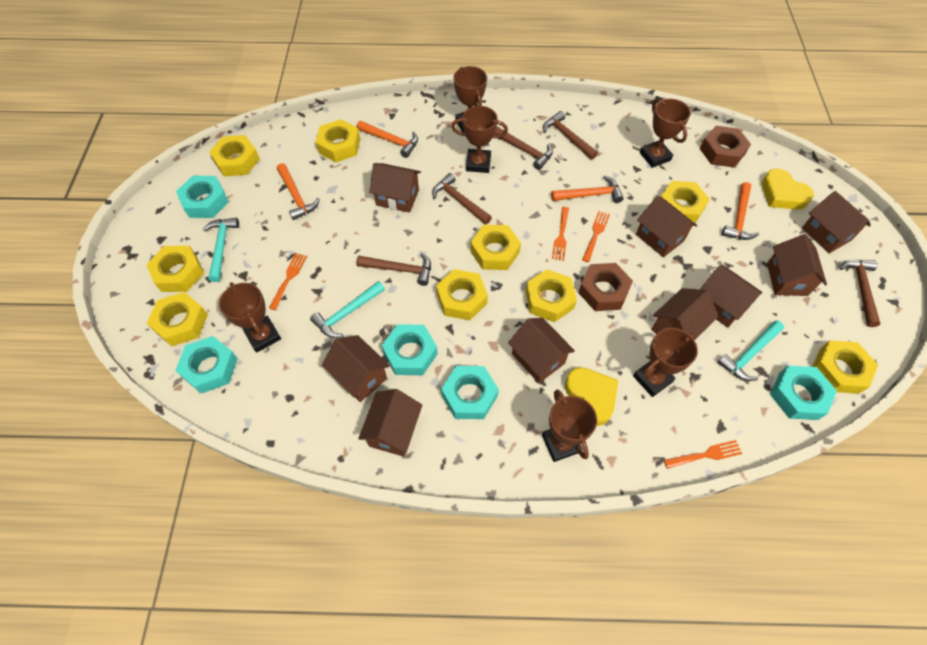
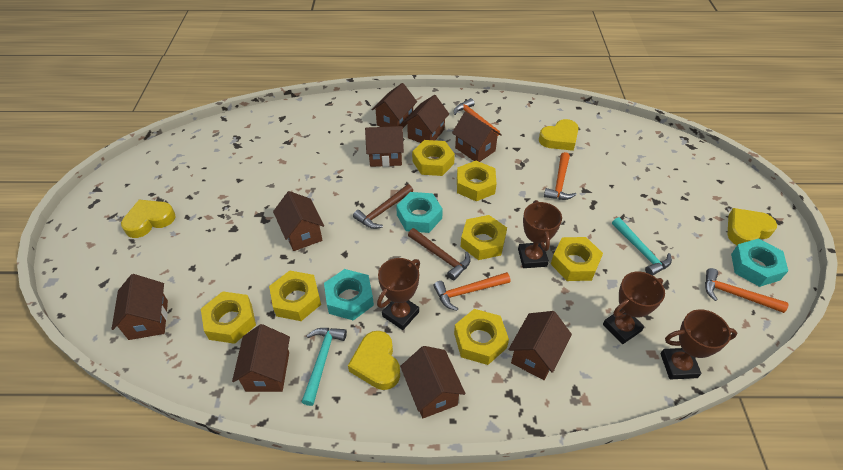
brown hammer: [357,253,431,286] [432,173,492,225] [494,127,553,170] [543,111,598,159] [839,260,881,327] = 5 -> [353,184,413,229] [408,228,470,280] = 2
brown nut: [578,263,633,311] [700,126,751,167] = 2 -> none = 0
brown trophy: [219,282,281,353] [451,106,508,173] [453,66,487,132] [542,389,597,462] [633,328,698,397] [640,99,691,168] = 6 -> [377,258,420,330] [518,200,562,268] [603,272,665,344] [660,309,737,379] = 4
orange fork: [269,253,307,310] [552,207,569,261] [582,211,610,262] [664,440,742,469] = 4 -> none = 0
turquoise hammer: [203,218,239,282] [310,281,385,338] [717,320,784,381] = 3 -> [302,328,347,406] [612,217,672,275] = 2
turquoise nut: [175,336,238,394] [176,176,229,218] [381,324,438,375] [441,366,499,419] [770,366,837,420] = 5 -> [324,269,374,321] [396,192,443,233] [731,238,788,287] = 3
yellow heart: [565,367,618,426] [762,169,814,210] = 2 -> [121,200,176,238] [348,331,400,390] [539,119,579,151] [728,208,777,245] = 4
yellow nut: [146,246,204,292] [147,292,208,346] [209,135,260,177] [316,119,360,162] [436,269,488,320] [470,225,521,270] [525,269,577,322] [661,181,710,223] [812,340,878,394] = 9 -> [201,291,256,344] [269,271,321,321] [412,140,455,176] [454,309,509,365] [457,161,497,201] [460,215,507,260] [551,237,603,281] = 7

